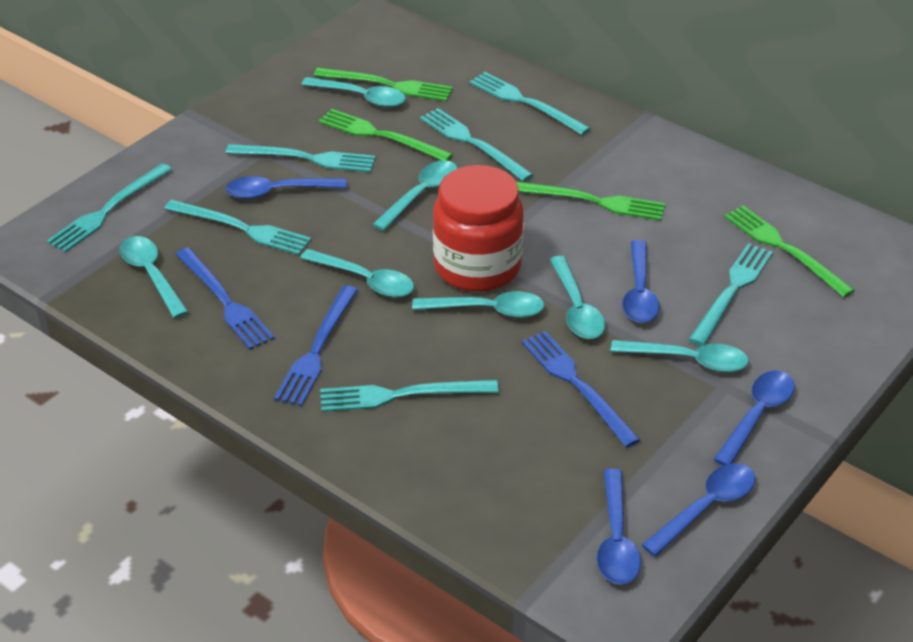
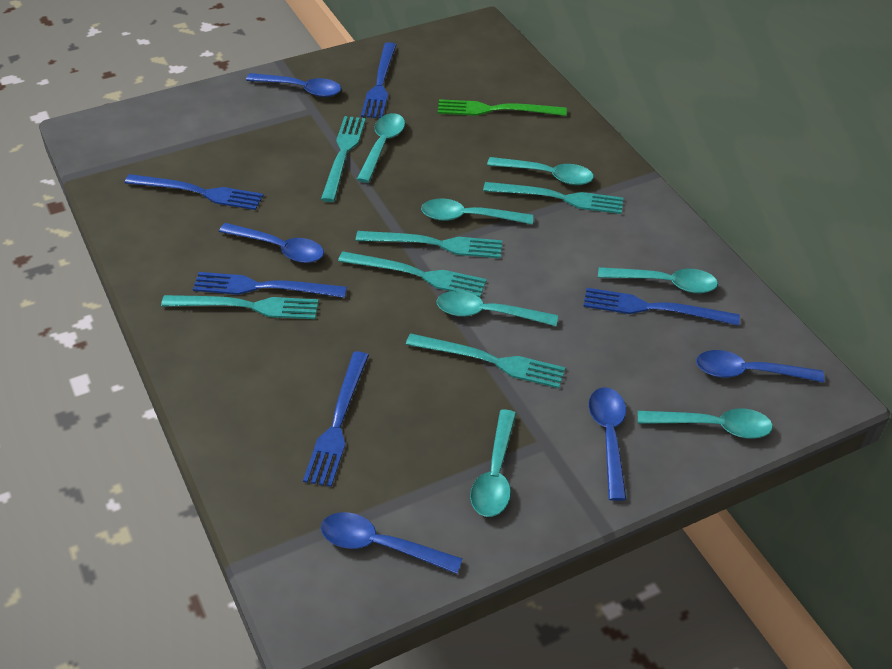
blue fork: [176,247,275,350] [274,285,358,406] [521,331,640,448] = 3 -> [125,174,263,210] [193,272,347,298] [303,351,369,487] [361,42,396,118] [583,288,740,326] = 5
green fork: [314,68,453,101] [319,109,453,161] [516,181,665,221] [724,206,855,297] = 4 -> [438,99,567,116] = 1
red jar: [433,165,524,292] = 1 -> none = 0
turquoise fork: [47,163,172,253] [164,200,312,255] [226,144,375,172] [320,380,499,412] [420,108,534,181] [469,72,591,135] [689,243,773,346] = 7 -> [161,295,319,319] [321,116,366,202] [338,251,487,298] [356,231,502,258] [406,333,565,388] [483,182,623,214] = 6

